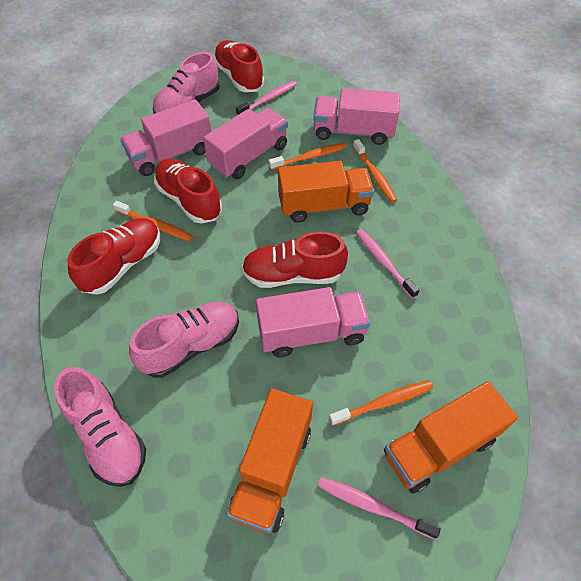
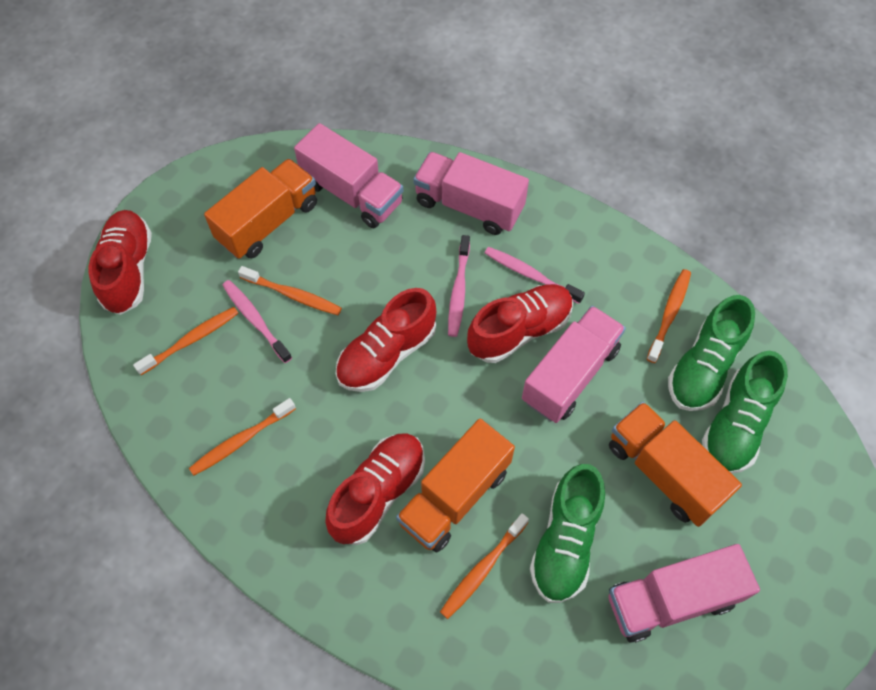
green shoe: none = 0 -> [530,464,605,603] [668,295,755,411] [702,351,788,474] = 3
orange toothbrush: [113,201,194,242] [269,143,346,170] [329,380,433,426] [353,139,397,203] = 4 -> [133,307,239,375] [189,398,296,476] [238,266,342,315] [440,513,529,619] [647,269,691,363] = 5
pink shoe: [54,367,146,487] [129,302,239,378] [153,52,219,114] = 3 -> none = 0

